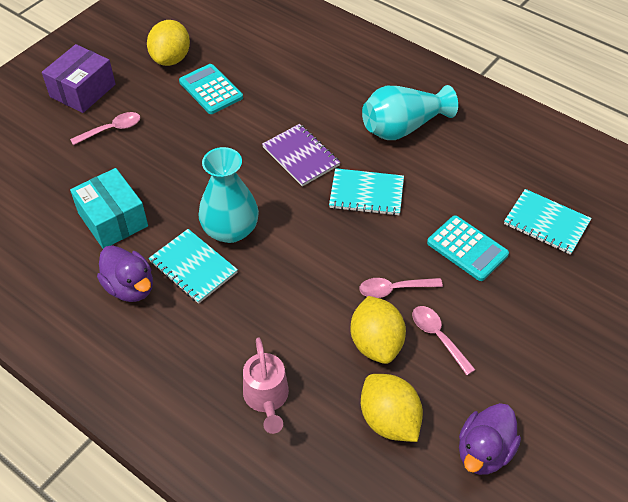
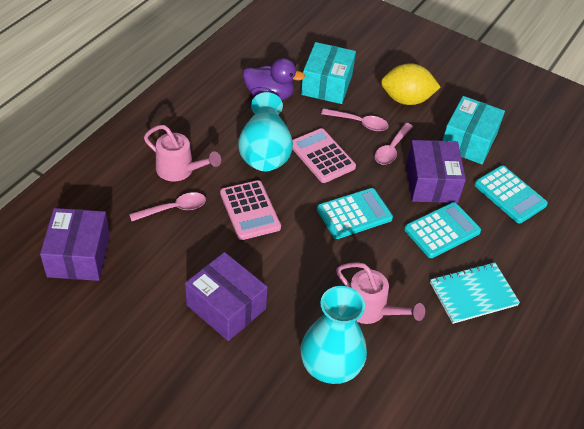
pink calculator: none = 0 -> [220,180,281,240] [292,128,356,183] = 2
pink watering can: [243,337,289,434] = 1 -> [144,125,221,181] [336,262,425,324] = 2
purple box: [42,44,116,113] = 1 -> [40,208,110,281] [185,252,268,341] [406,140,466,203] = 3
purple duck: [97,245,153,302] [459,403,521,475] = 2 -> [243,58,305,101] = 1
purple notebook: [262,124,340,187] = 1 -> none = 0
turquoise box: [70,168,148,249] = 1 -> [301,42,356,104] [442,96,505,164] = 2
turquoise calculator: [179,64,243,114] [427,215,509,281] = 2 -> [317,188,393,239] [404,202,481,258] [474,165,548,223] = 3
turquoise notebook: [148,229,238,304] [329,168,404,216] [504,189,592,255] = 3 -> [430,262,520,324] = 1
yellow lemon: [147,20,190,66] [351,296,406,364] [361,374,423,442] = 3 -> [381,63,440,105] = 1

